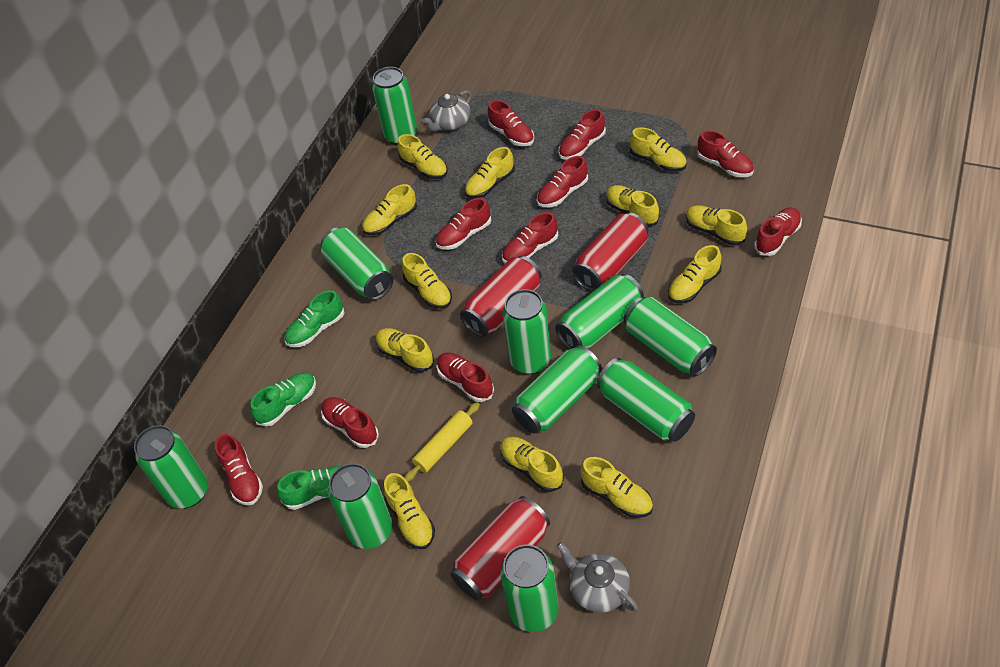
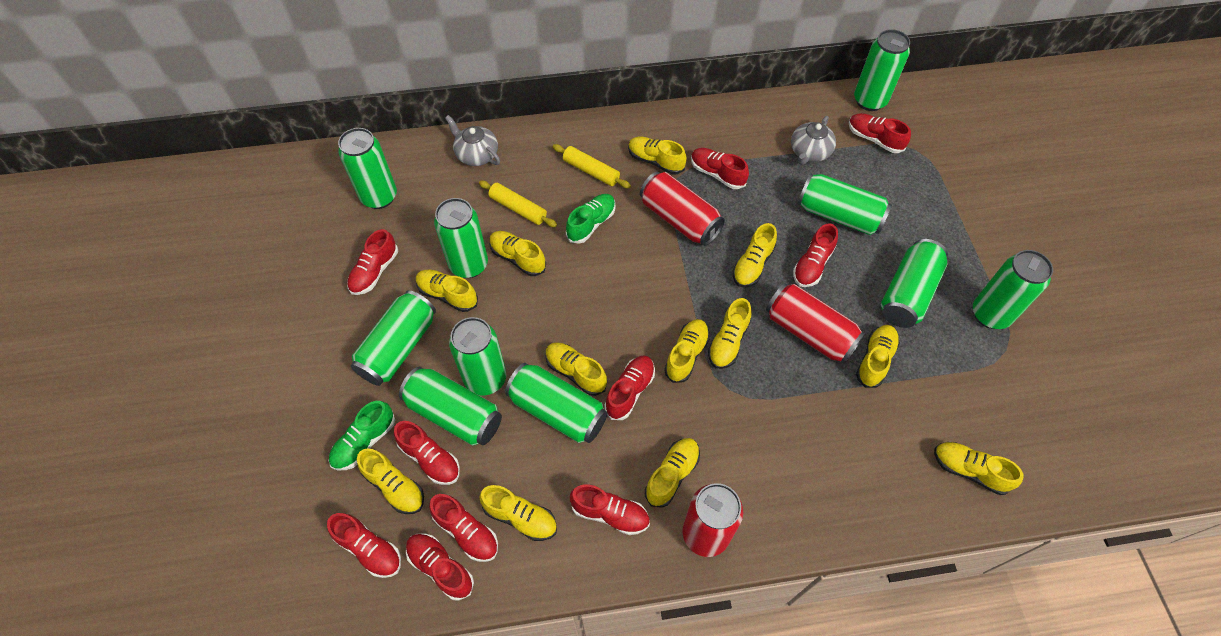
green shoe: [251,373,316,427] [277,465,342,510] [284,290,345,347] = 3 -> [329,401,395,470] [566,194,615,244] = 2
yellow rolling pin: [404,402,480,482] = 1 -> [479,181,557,227] [553,144,631,188] = 2

